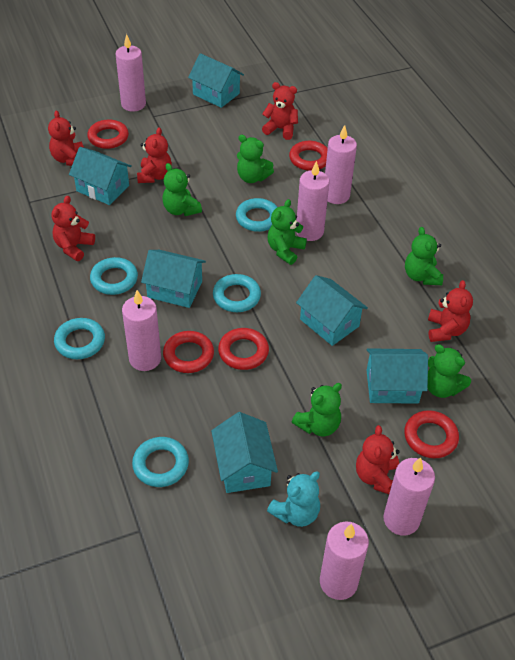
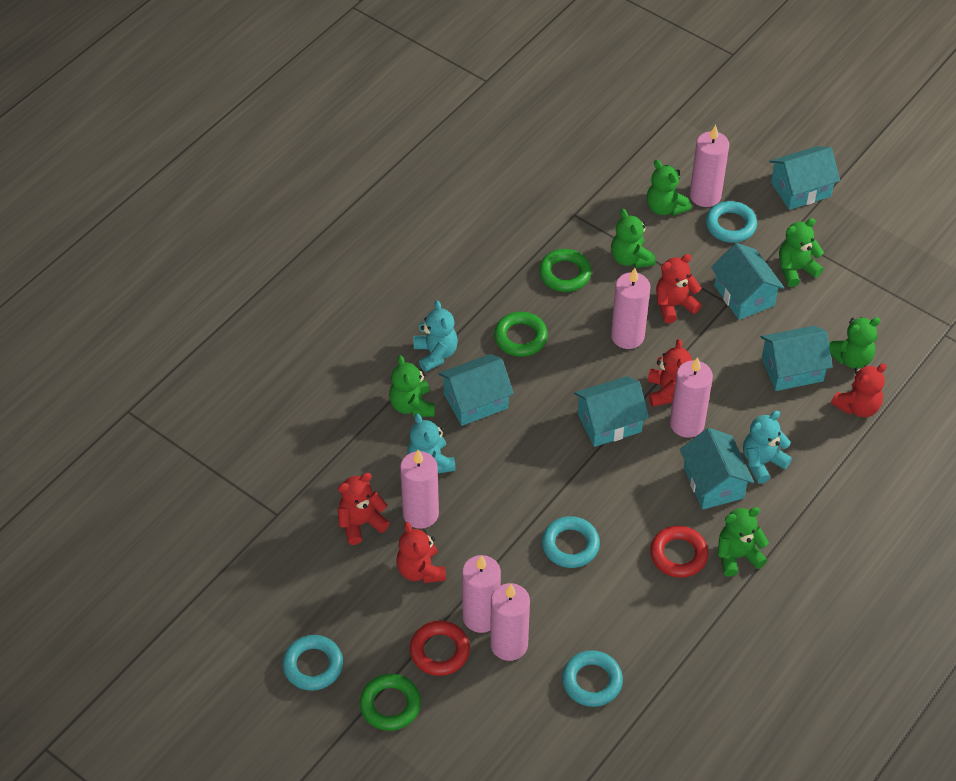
green ring: none = 0 -> [360,674,421,731] [494,312,548,357] [539,249,591,292] = 3
red ring: [87,119,129,149] [163,331,214,373] [218,328,269,370] [289,141,328,171] [404,410,459,458] = 5 -> [410,621,470,676] [650,526,709,578] = 2
red teddy bear: [48,111,84,166] [52,196,95,261] [137,127,172,183] [262,82,298,140] [356,425,400,494] [428,280,473,342] = 6 -> [338,473,390,545] [396,522,446,583] [647,339,692,407] [656,254,702,323] [831,363,887,417] = 5
turquoise ring: [54,318,105,359] [90,257,138,295] [132,437,189,487] [213,274,261,312] [236,198,277,232] = 5 -> [282,635,343,691] [542,516,600,568] [562,650,623,707] [706,201,757,243] = 4
turquoise teddy bear: [267,472,320,527] = 1 -> [407,413,456,473] [414,300,458,372] [743,411,792,484] = 3

